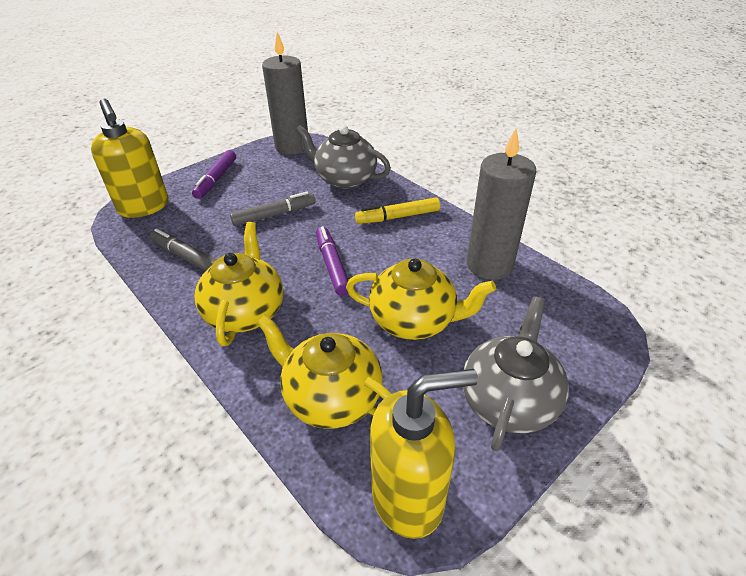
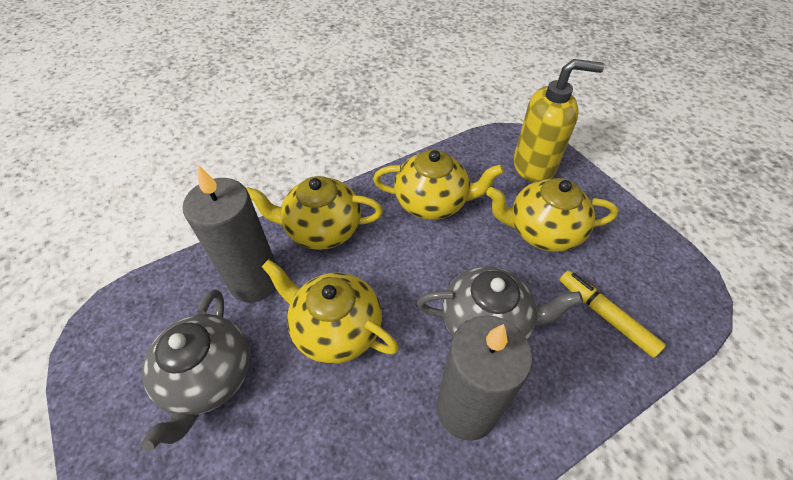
grey marker: [150,228,216,271] [230,192,316,226] = 2 -> none = 0
purple marker: [192,150,236,199] [316,226,348,296] = 2 -> none = 0
yellow soap dispenser: [91,99,168,218] [370,369,478,539] = 2 -> [513,59,604,183] = 1
yellow teapot: [195,222,283,346] [256,315,392,428] [346,259,496,340] = 3 -> [246,176,383,250] [262,259,399,364] [373,150,504,220] [486,178,618,252] = 4

